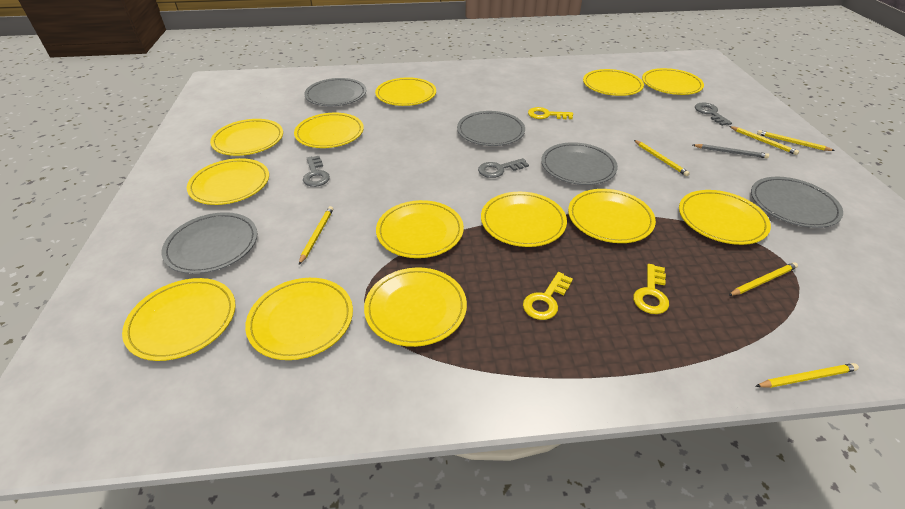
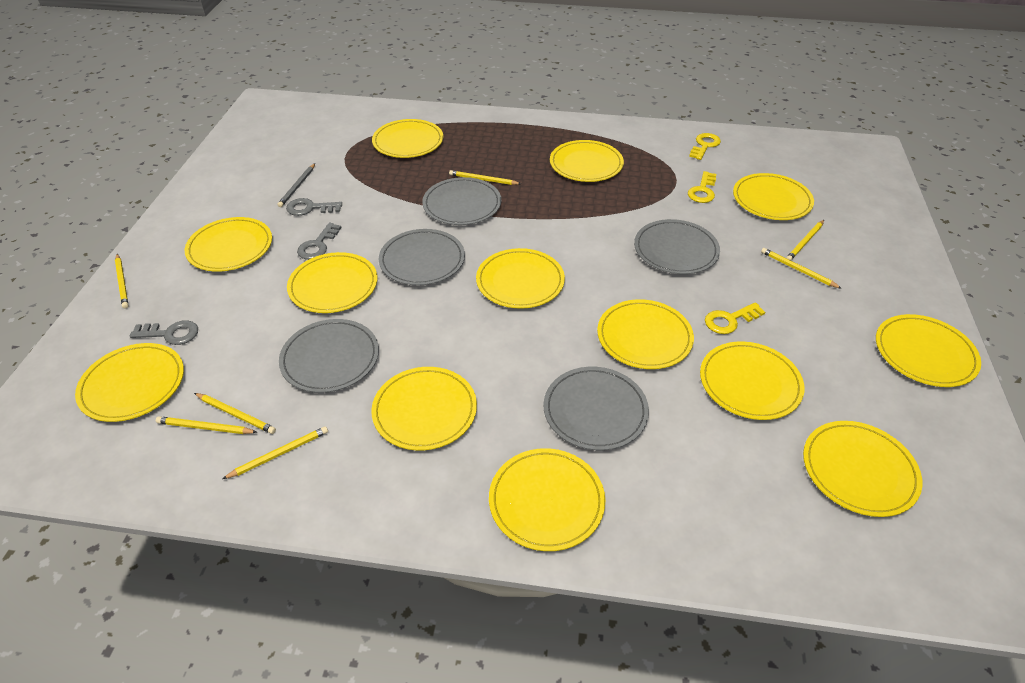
yellow pencil: [299,206,333,265] [634,140,690,176] [728,262,798,296] [729,126,799,155] [755,363,859,388] [757,130,835,151] = 6 -> [115,254,128,309] [156,416,257,434] [194,393,276,434] [223,426,328,479] [449,170,521,185] [761,248,842,289] [786,220,824,260] = 7

